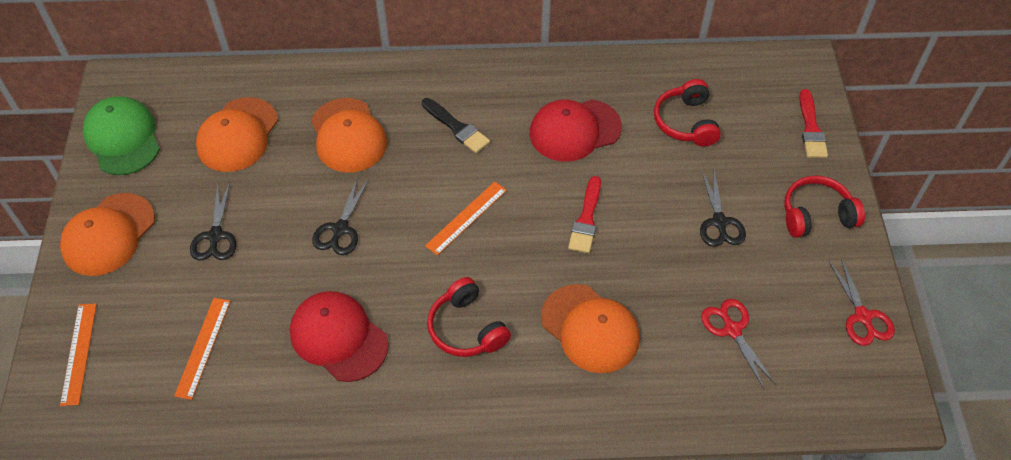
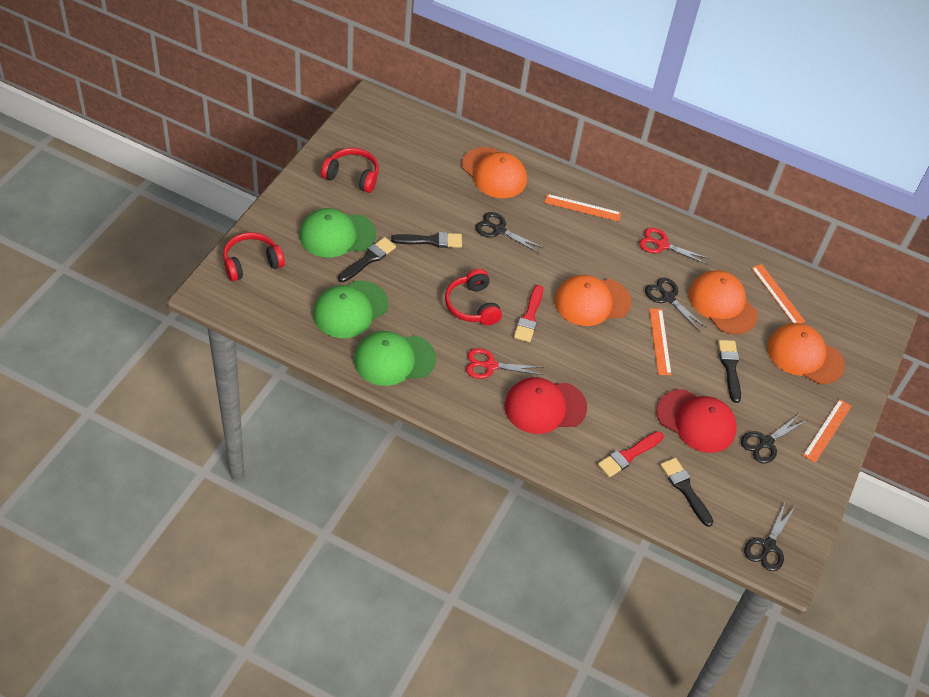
black brush: [422,98,490,153] = 1 -> [338,237,396,282] [391,232,462,248] [660,458,713,527] [718,340,741,403] = 4
black scissors: [190,182,236,260] [312,177,369,255] [700,170,746,247] = 3 -> [475,212,544,254] [645,277,707,331] [741,415,808,464] [744,503,795,571] = 4
green cap: [82,96,160,175] = 1 -> [299,208,376,258] [313,280,388,338] [354,331,436,386] = 3
orange ruler: [60,304,97,406] [174,298,231,400] [425,181,507,255] = 3 -> [544,194,621,221] [649,308,672,375] [751,264,805,323] [803,399,852,463] = 4

